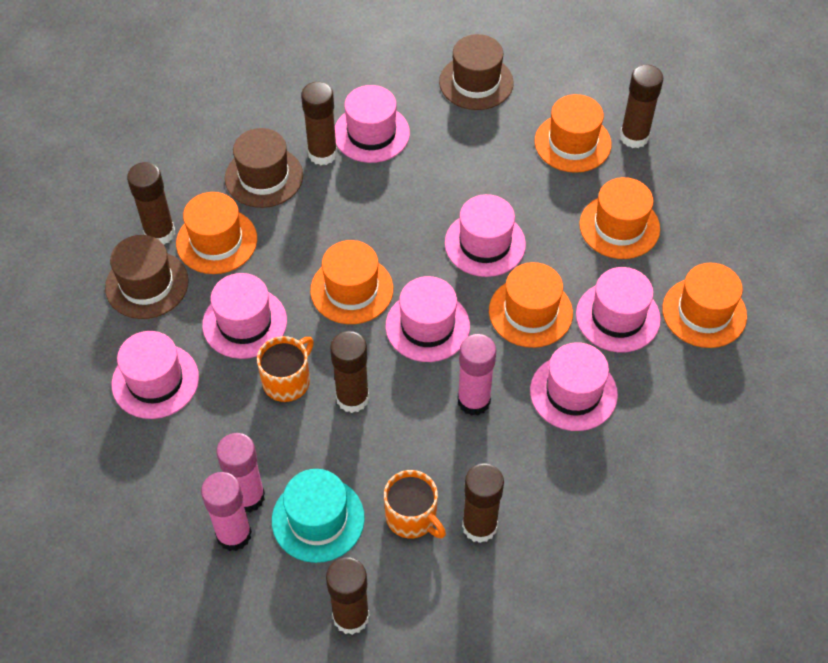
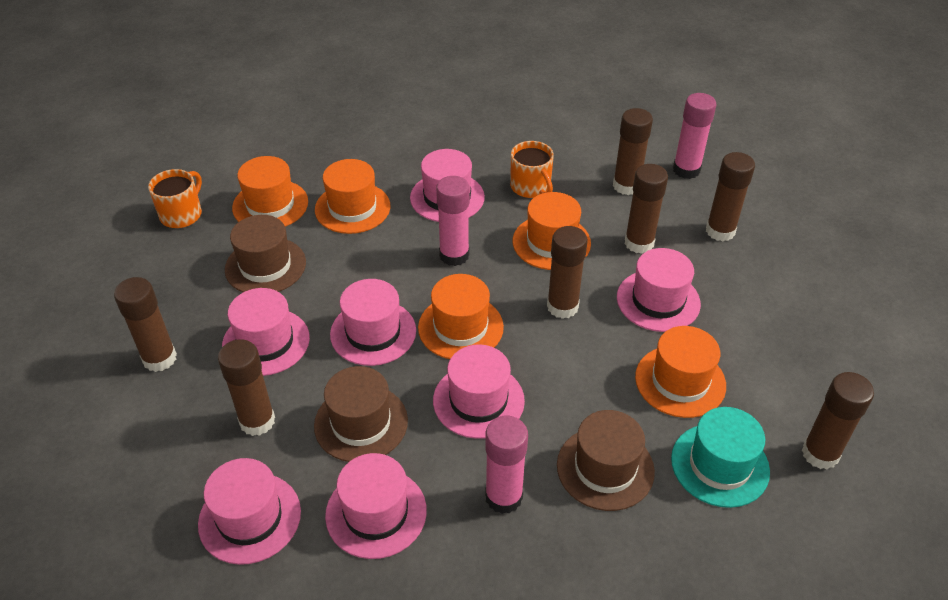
brown glue stick: [127,162,175,245] [301,82,337,165] [326,557,369,635] [330,331,369,413] [462,463,504,543] [620,65,663,148] = 6 -> [114,277,177,372] [218,339,275,436] [547,226,588,319] [613,108,653,195] [625,164,668,254] [706,152,755,242] [802,372,874,470] = 7
orange hat: [176,192,257,274] [310,240,393,324] [489,262,573,348] [535,94,611,173] [579,177,660,259] [662,263,747,348] = 6 -> [232,156,308,227] [315,159,390,234] [418,274,504,359] [513,192,591,270] [635,326,726,418] = 5

